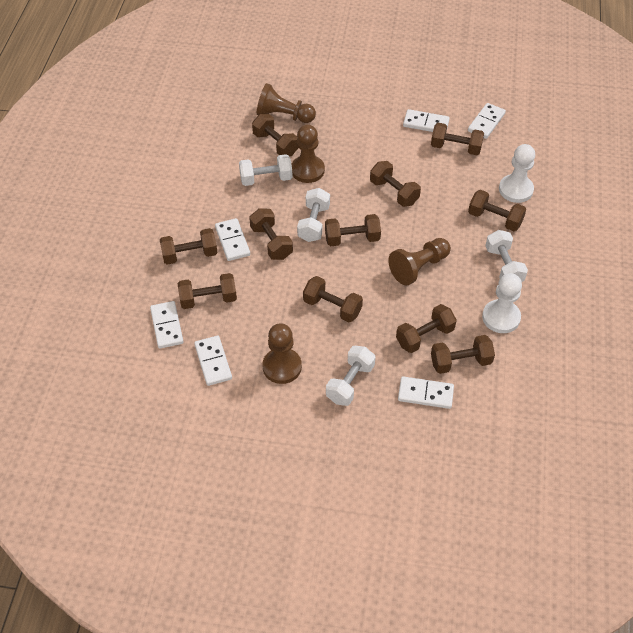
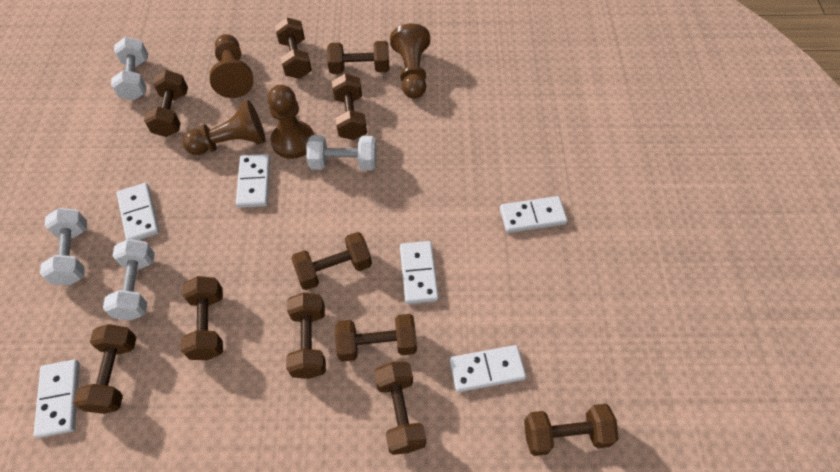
white pawn: [482,273,522,333] [499,144,535,203] = 2 -> none = 0

